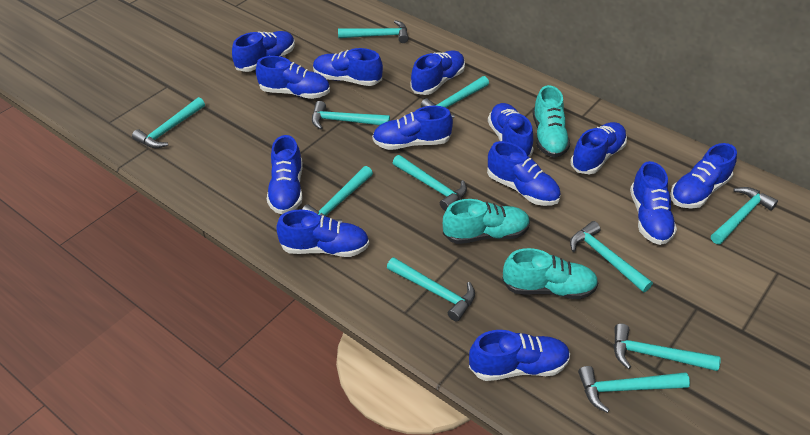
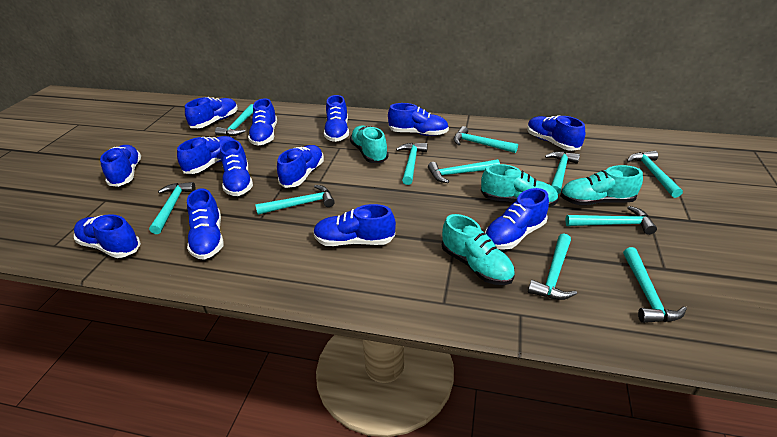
turquoise shoe: [443,199,530,244] [502,248,598,299] [533,85,570,158] = 3 -> [350,125,389,163] [442,214,515,285] [481,164,559,207] [560,165,643,205] = 4

